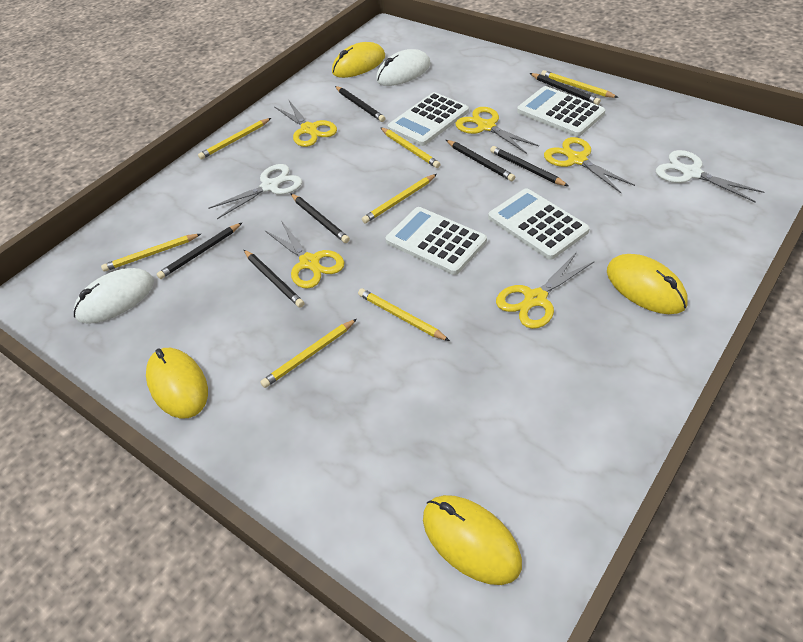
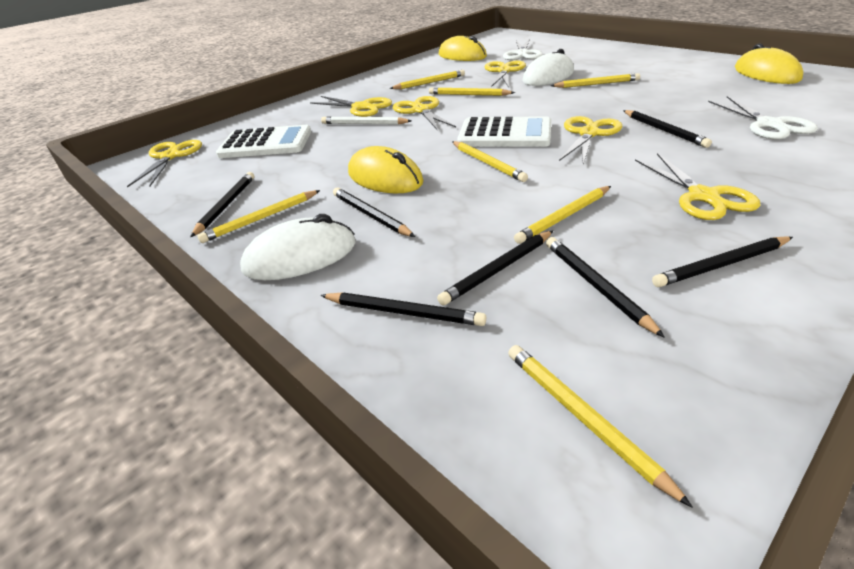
white calculator: [385,207,487,275] [388,92,469,146] [488,188,590,260] [517,86,605,136] = 4 -> [216,125,311,158] [457,116,551,147] = 2
white pencil: none = 0 -> [321,117,411,124] = 1
yellow mouse: [146,348,208,418] [332,42,385,78] [423,495,522,585] [607,254,688,314] = 4 -> [348,146,423,193] [439,36,487,61] [735,43,803,84] = 3
yellow scissors: [265,222,344,289] [275,101,337,147] [456,107,539,154] [496,252,595,329] [544,137,635,193] = 5 -> [127,140,202,187] [310,96,392,117] [393,96,456,131] [485,61,526,88] [559,116,622,165] [635,153,760,220] = 6

